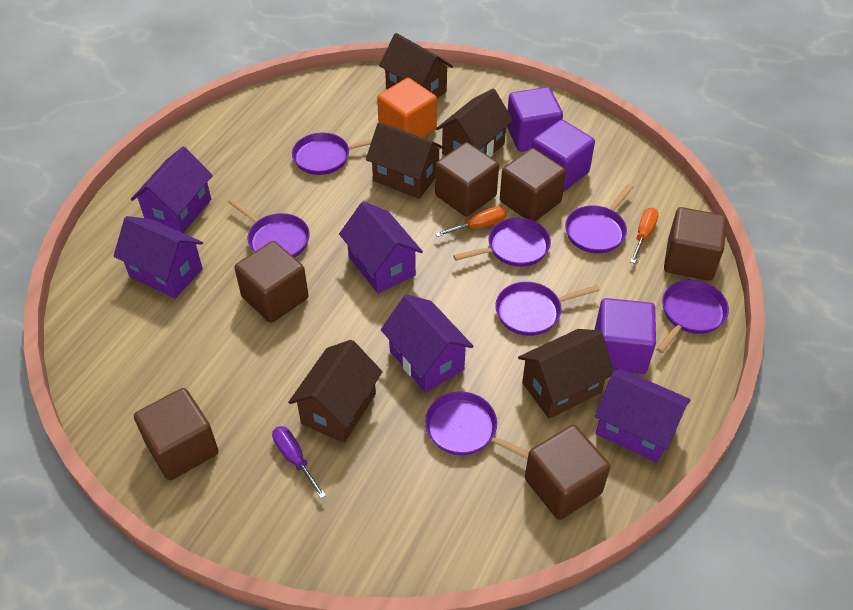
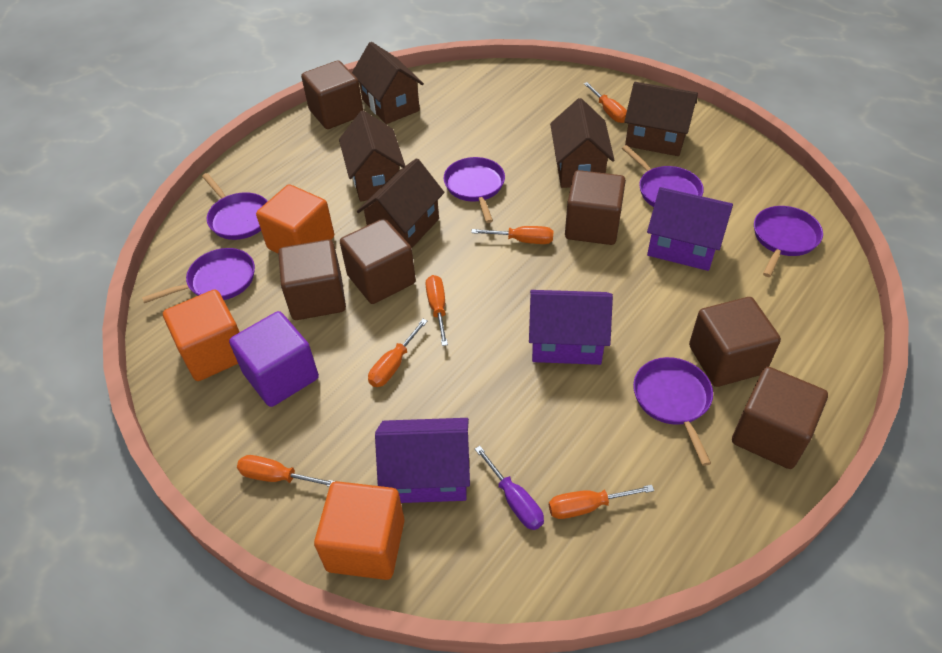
orange cube: [377,78,437,138] = 1 -> [163,289,239,381] [256,184,334,253] [314,481,405,580] = 3
orange screwdriver: [435,206,506,237] [630,207,659,264] = 2 -> [237,455,335,487] [368,319,428,387] [426,275,448,346] [471,226,554,244] [549,485,654,519] [584,82,627,123] = 6
purple cube: [507,87,563,152] [532,119,595,192] [595,298,656,374] = 3 -> [229,311,319,407] = 1
purple house: [113,216,203,298] [131,146,213,233] [339,201,423,294] [381,295,474,393] [594,369,691,463] = 5 -> [375,418,470,503] [529,290,613,365] [647,187,733,271] = 3
purple pan: [228,198,310,258] [292,133,372,175] [425,392,529,459] [453,218,551,267] [495,282,600,336] [565,184,633,253] [656,280,729,353] = 7 -> [142,248,255,303] [202,173,268,240] [443,157,505,223] [622,145,704,207] [633,357,713,466] [754,206,823,277] = 6

